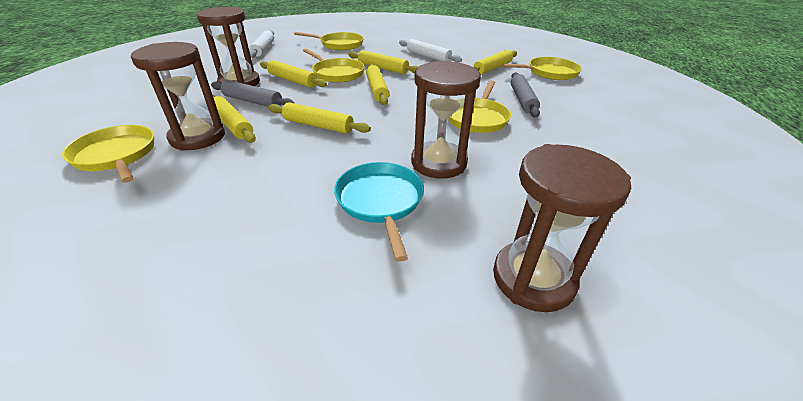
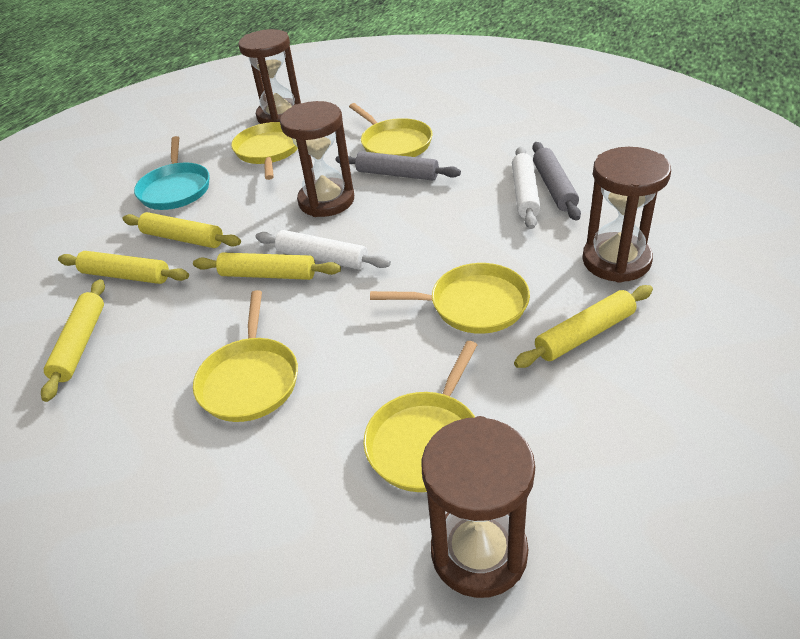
yellow rolling pin: [213,95,256,143] [260,60,327,88] [268,102,371,134] [348,50,418,74] [366,64,389,105] [473,50,517,75] = 6 -> [41,279,105,402] [58,251,189,284] [122,212,241,248] [193,253,341,280] [514,285,653,368] = 5

